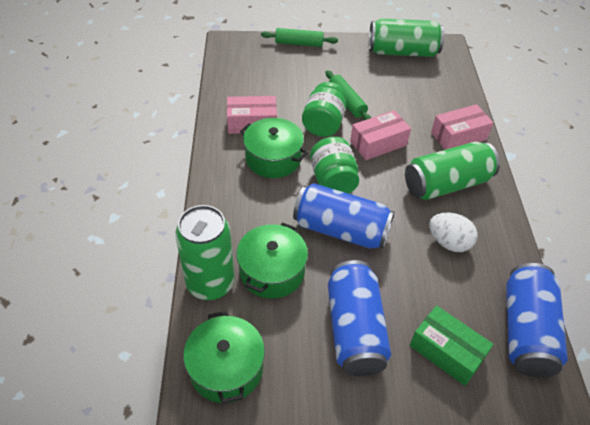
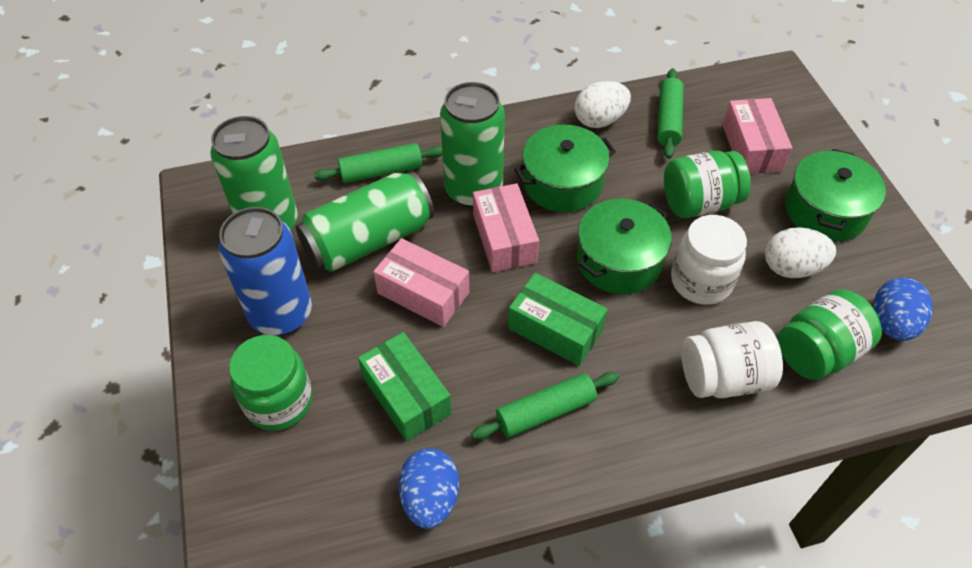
blue can: [293,183,395,249] [328,260,391,376] [506,263,568,378] = 3 -> [219,207,312,336] = 1
blue egg: none = 0 -> [398,448,459,529] [874,278,933,341] = 2
green box: [410,305,494,386] = 1 -> [358,332,452,441] [508,273,607,366] = 2
green jar: [302,82,346,137] [310,137,359,194] = 2 -> [229,335,313,431] [664,151,750,218] [778,289,882,380] = 3
green rolling pin: [261,28,338,47] [326,70,371,120] = 2 -> [314,143,442,183] [471,372,619,439] [657,68,684,159] = 3
white egg: [429,213,477,252] = 1 -> [575,81,631,128] [765,227,836,278] = 2
white jar: none = 0 -> [671,215,747,305] [682,321,783,398] = 2

